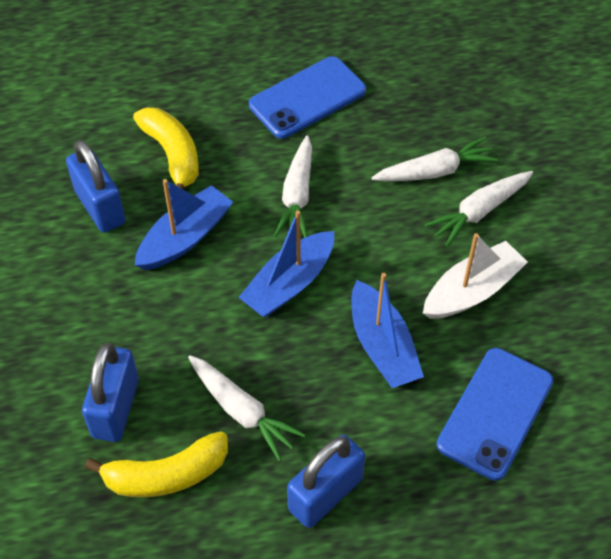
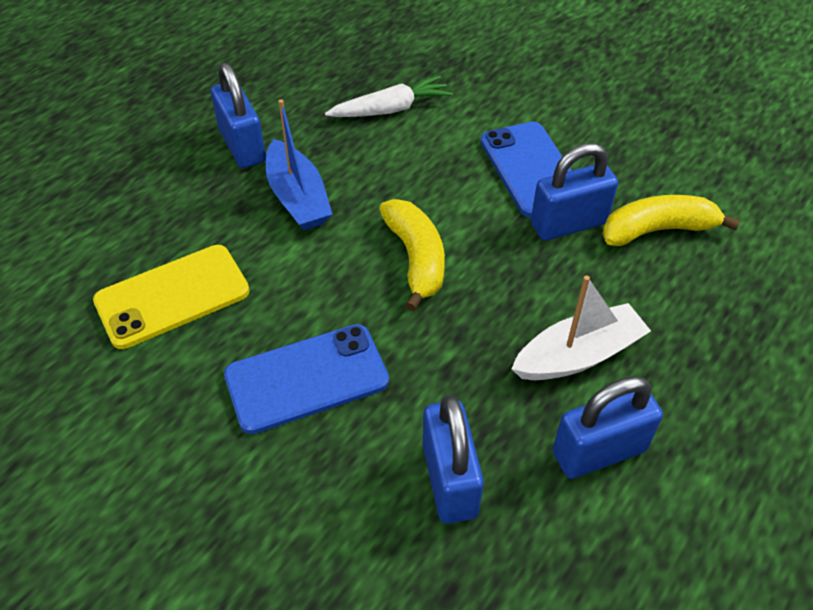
blue boat: [135,179,233,270] [238,211,334,317] [351,273,424,388] = 3 -> [266,99,332,230] = 1
blue padlock: [66,140,126,233] [82,343,139,442] [287,435,365,528] = 3 -> [211,63,266,168] [423,395,484,524] [531,143,618,241] [553,376,663,479] = 4
white carrot: [188,355,306,461] [274,135,312,238] [372,137,498,181] [425,171,533,247] = 4 -> [325,75,452,117] = 1
yellow phone: none = 0 -> [93,245,250,349] = 1

